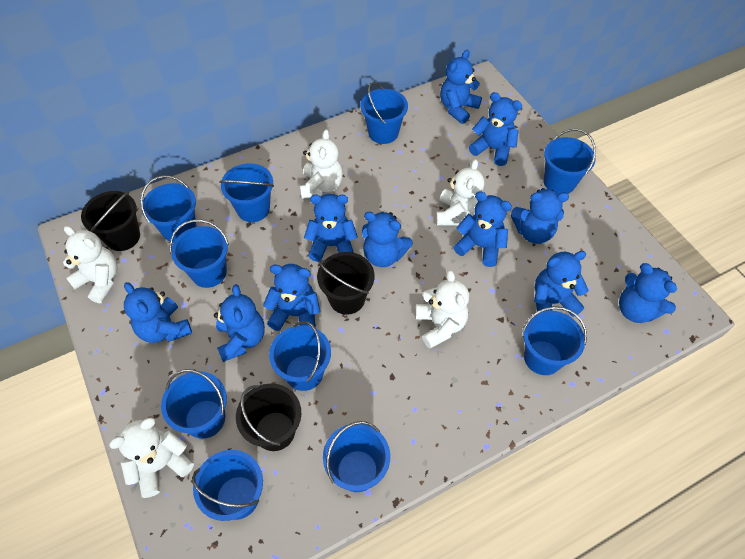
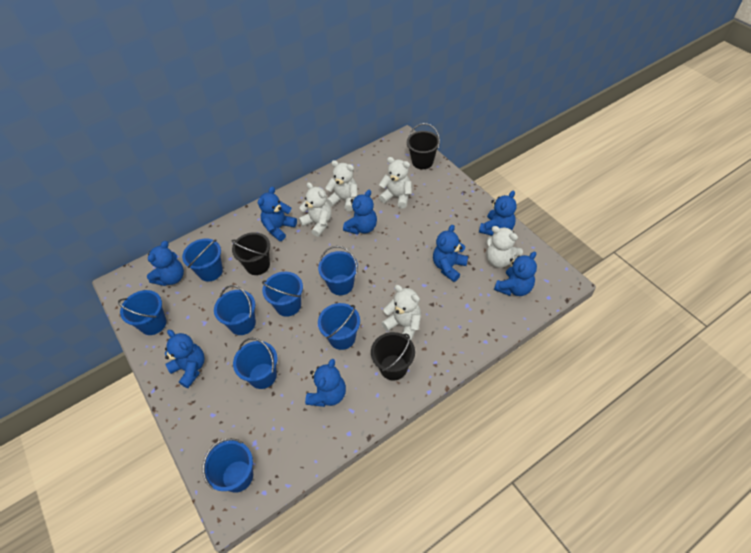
blue bucket: [140,176,196,243] [161,369,227,439] [169,219,229,288] [192,450,263,521] [219,163,274,222] [269,321,331,391] [323,421,390,492] [360,82,408,144] [522,306,587,375] [544,129,596,194] = 10 -> [118,290,167,335] [182,239,223,282] [202,438,253,493] [214,285,256,335] [233,338,277,389] [262,272,303,317] [318,246,358,295] [318,303,360,350] = 8
blue teddy bear: [124,282,192,343] [214,284,265,362] [263,264,320,331] [304,194,358,262] [362,211,413,267] [440,50,482,124] [454,191,512,267] [469,92,522,166] [511,188,569,244] [534,251,588,317] [619,263,677,323] = 11 -> [147,241,184,286] [165,330,205,388] [258,187,297,241] [305,359,346,407] [343,190,377,235] [433,225,468,282] [479,190,517,236] [494,251,537,296] = 8

